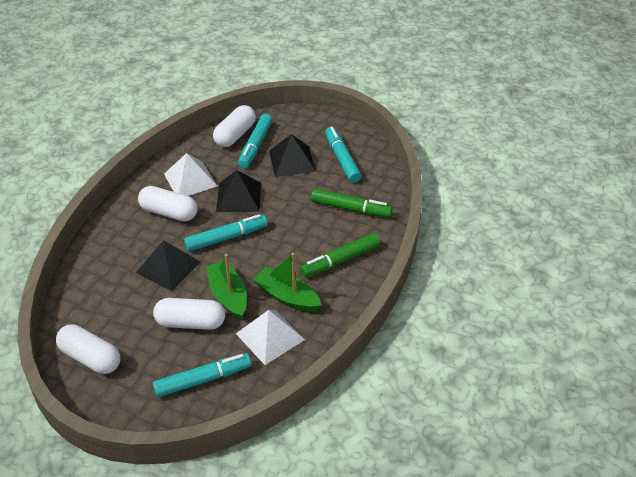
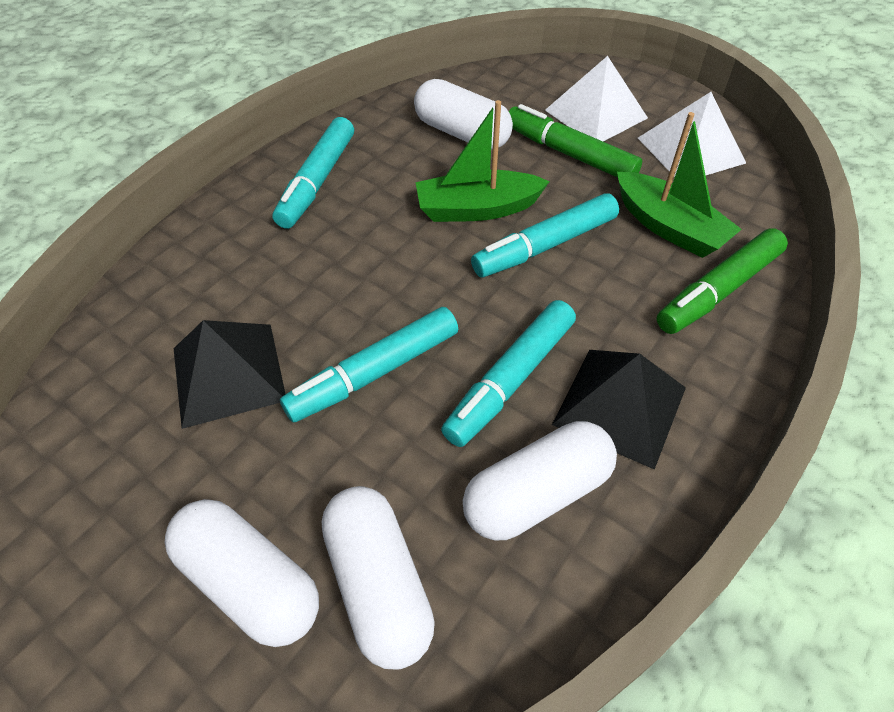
black pyramid: [136,240,201,291] [216,170,261,212] [269,134,316,177] = 3 -> [174,320,286,429] [552,350,686,470] = 2

